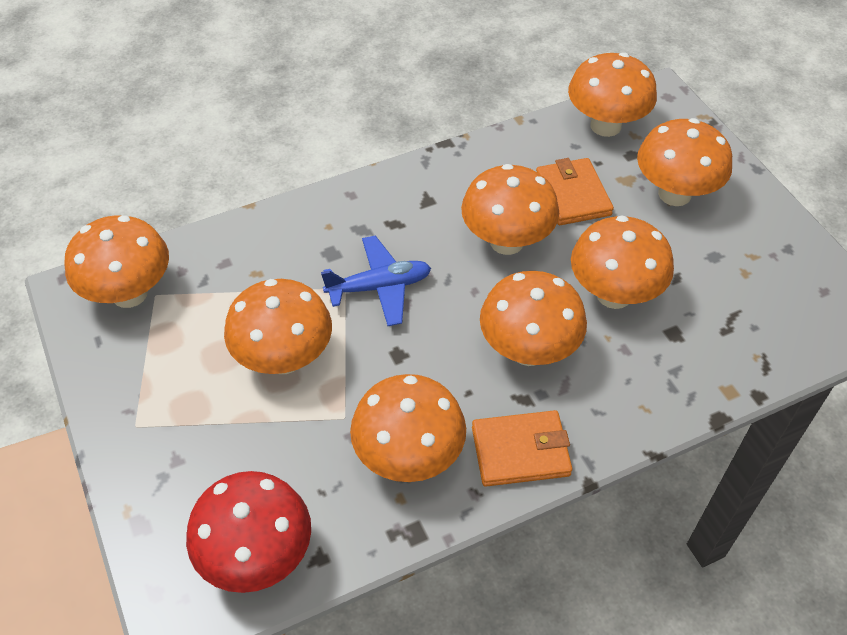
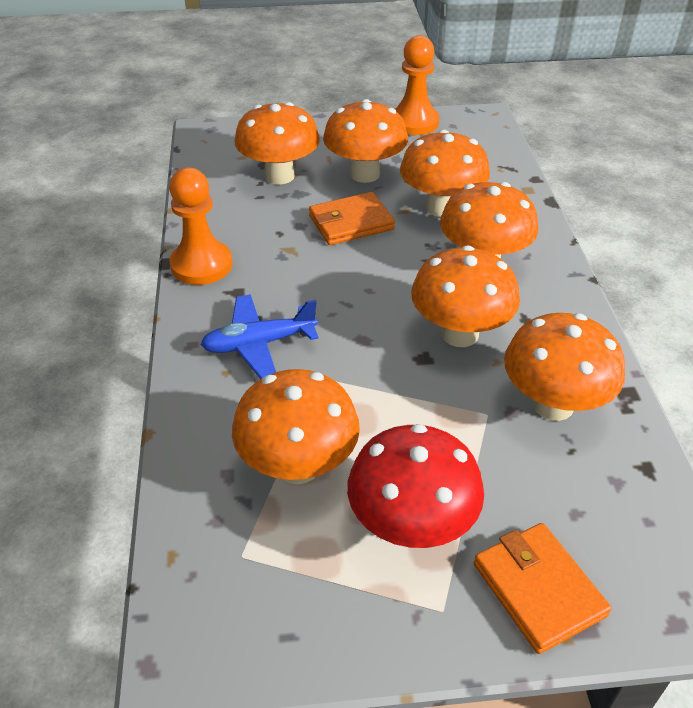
orange mushroom: [65,215,169,308] [224,279,332,374] [350,374,466,482] [461,164,559,255] [480,271,587,366] [568,52,657,137] [571,215,674,309] [637,118,732,206] = 8 -> [232,369,360,484] [234,102,320,185] [323,99,408,183] [400,129,490,217] [411,246,520,347] [440,182,538,259] [504,313,625,421] = 7
orange pawn: none = 0 -> [169,168,233,285] [395,35,439,135] = 2

